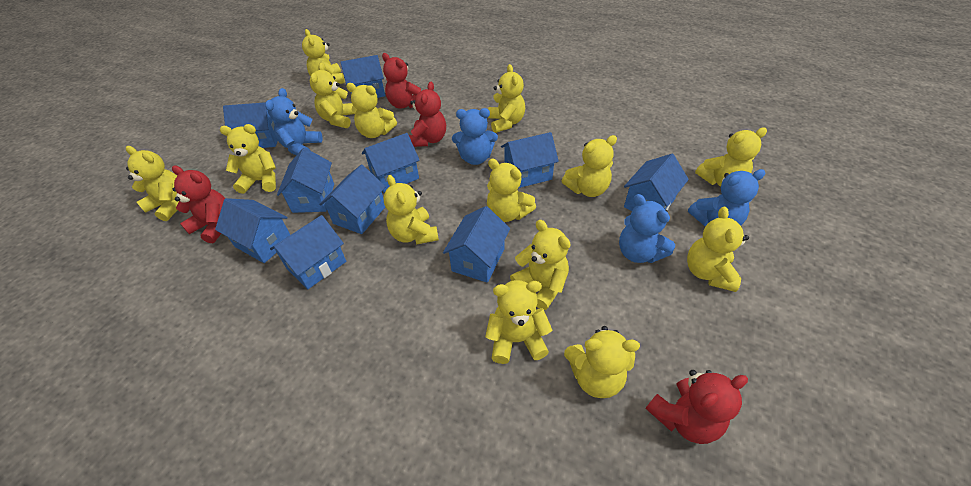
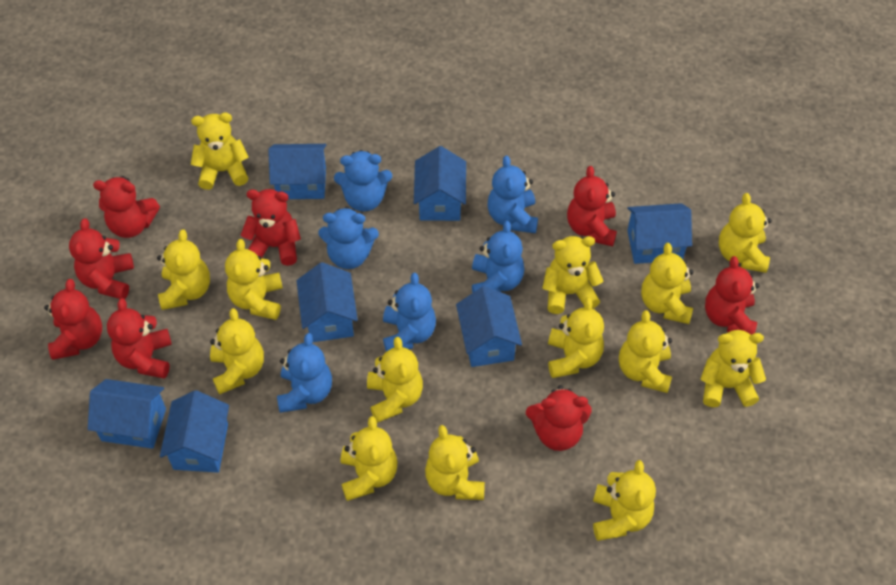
blue house: [215,198,290,263] [223,102,278,148] [270,215,346,289] [277,148,334,213] [319,164,386,234] [340,55,385,98] [362,133,420,193] [443,206,510,283] [501,132,559,188] [624,154,689,211] = 10 -> [88,379,166,449] [160,390,229,473] [268,144,326,199] [296,262,358,342] [414,146,466,221] [456,286,522,367] [627,203,692,264] = 7
blue teddy bear: [265,88,323,155] [452,108,498,165] [619,194,675,263] [688,169,765,226] = 4 -> [277,333,332,413] [319,207,379,269] [334,150,392,211] [383,273,436,352] [472,221,524,293] [488,156,538,233] = 6
red teddy bear: [172,165,225,243] [382,53,421,109] [409,82,446,147] [646,370,748,444] = 4 -> [44,279,102,360] [69,218,134,299] [93,176,160,238] [107,298,172,379] [241,189,301,266] [526,385,592,451] [567,166,617,246] [705,256,760,335] = 8

